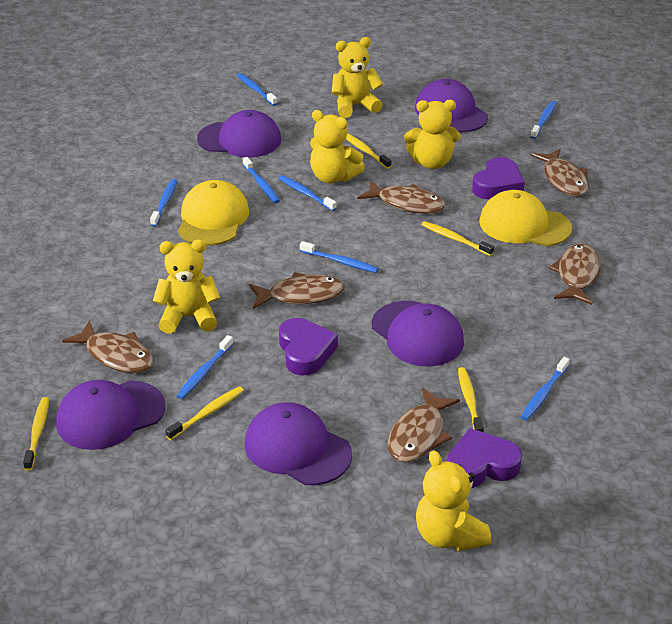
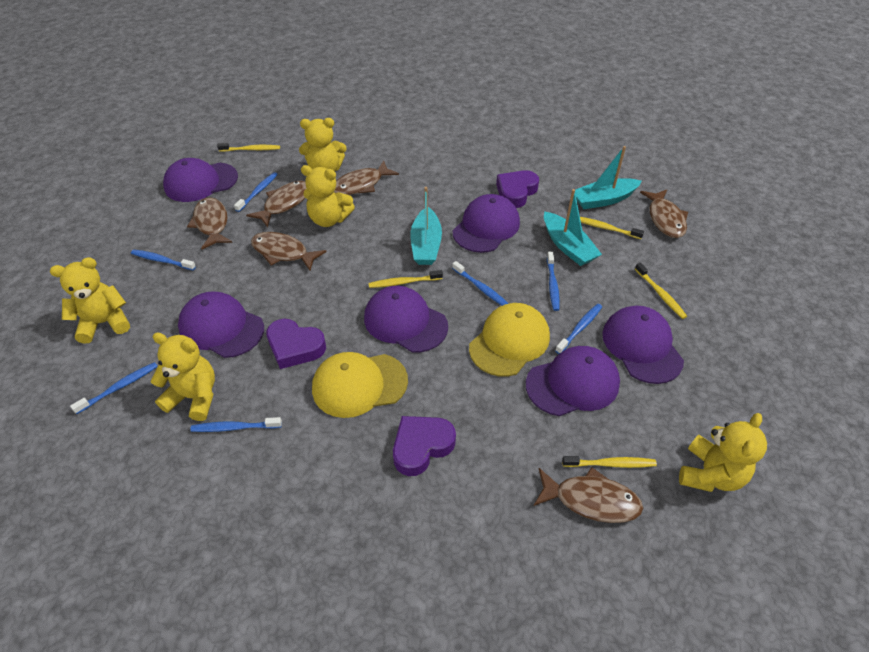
blue toothbrush: [150,179,178,227] [177,335,233,399] [237,73,277,106] [243,157,280,203] [278,175,337,211] [300,241,379,273] [521,357,570,421] [530,101,556,139] = 8 -> [70,362,158,414] [131,250,196,270] [190,417,282,432] [234,172,278,212] [452,261,509,306] [547,252,560,311] [555,304,602,354] = 7
purple cap: [56,380,165,450] [197,110,281,157] [245,402,352,485] [372,301,464,366] [415,79,488,132] = 5 -> [163,158,238,202] [178,291,264,358] [364,286,448,353] [453,194,520,253] [526,346,620,416] [602,306,684,384] = 6
turquoise boat: none = 0 -> [410,187,442,265] [544,189,602,266] [575,146,642,209] = 3

